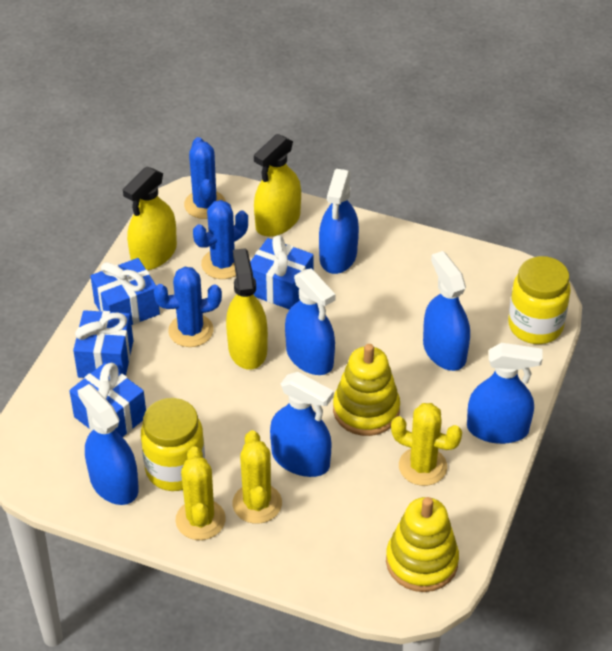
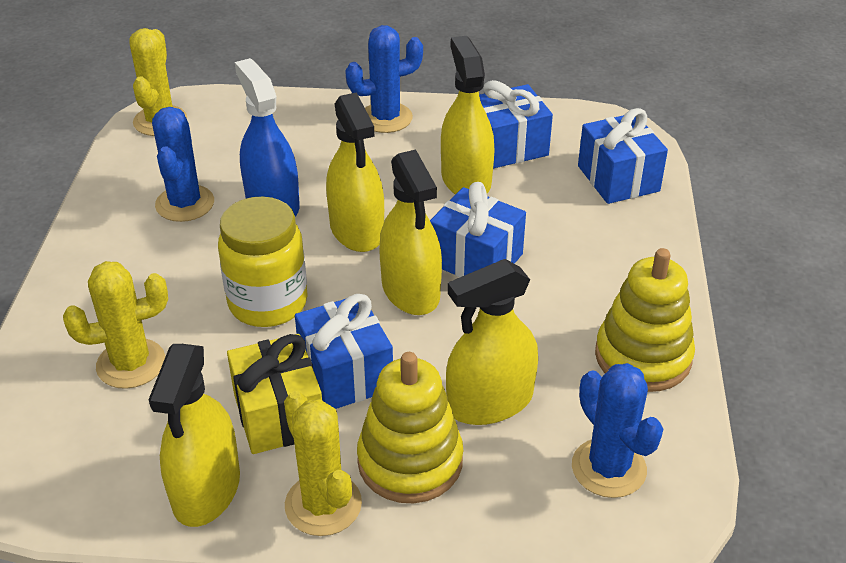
blue spray bottle: [78,384,139,505] [270,372,334,477] [285,268,336,375] [319,169,359,274] [423,251,470,371] [467,343,542,444] = 6 -> [235,58,300,217] = 1
yellow gift: none = 0 -> [227,334,322,454] = 1
yellow jar: [141,398,205,491] [508,256,571,344] = 2 -> [218,197,308,327] = 1
yellow spray bottle: [123,167,177,270] [226,248,268,370] [254,134,301,237] = 3 -> [149,344,240,527] [326,92,384,252] [379,150,442,315] [441,36,494,195] [446,259,538,425] = 5

